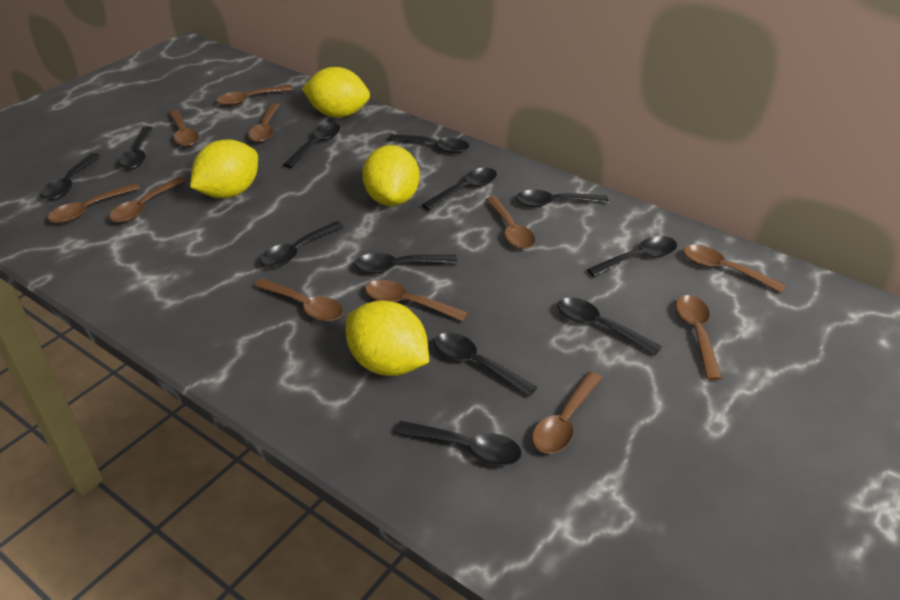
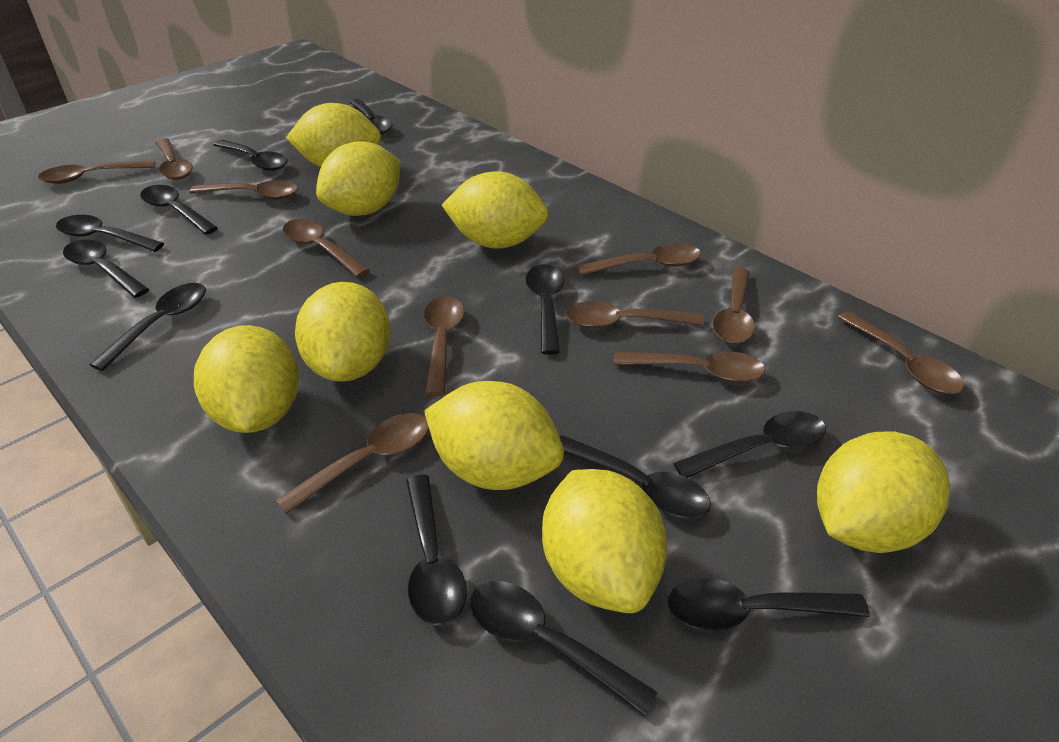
yellow lemon: [190,139,258,198] [302,67,370,118] [346,300,429,376] [362,145,420,206] = 4 -> [194,325,300,433] [286,103,381,167] [295,282,391,382] [316,141,400,216] [424,381,564,490] [442,171,549,249] [542,469,667,613] [817,431,950,553] = 8

